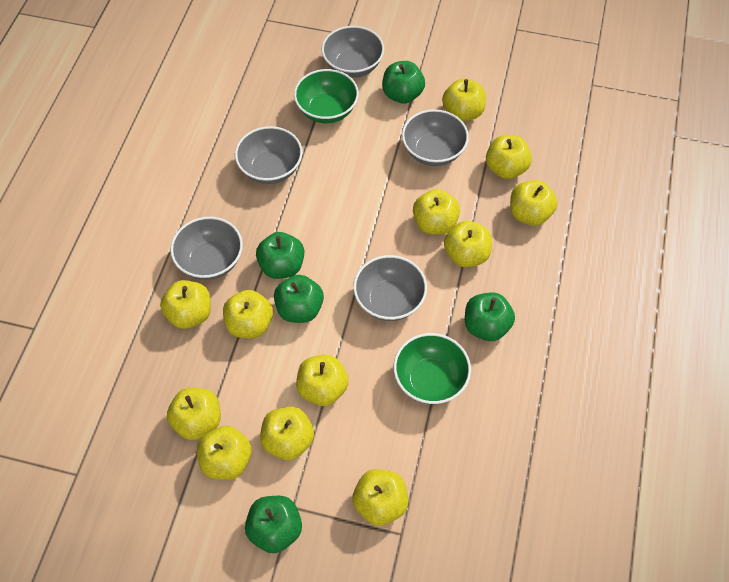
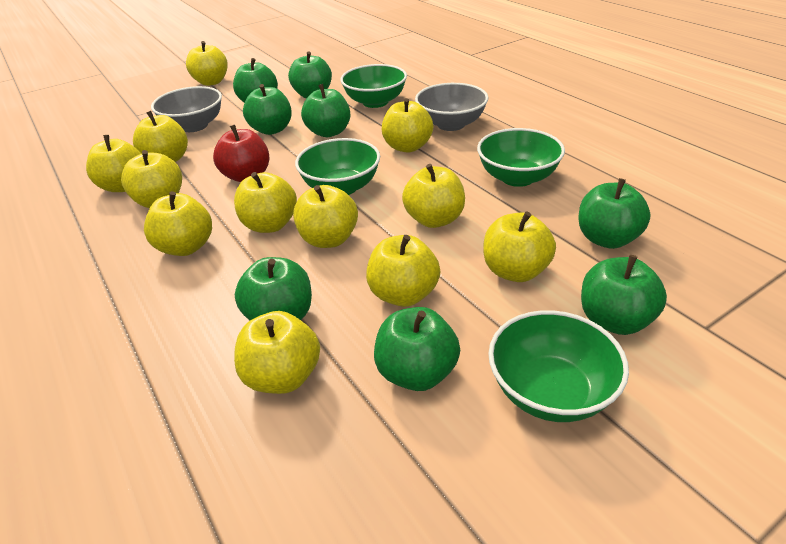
green apple: [245,496,302,553] [256,232,304,279] [274,275,324,323] [382,61,425,104] [465,292,515,341] = 5 -> [233,58,278,103] [235,257,312,320] [243,84,292,135] [288,52,332,98] [301,84,350,137] [374,307,460,391] [578,178,651,249] [581,255,667,335] = 8
green bowl: [294,69,359,123] [394,333,471,404] = 2 -> [295,138,380,195] [340,64,407,108] [477,128,565,187] [488,310,629,422] = 4
grey bowl: [170,217,243,280] [235,126,302,184] [322,26,384,78] [353,255,427,321] [402,109,469,166] = 5 -> [151,86,222,132] [415,83,488,131] = 2
red apple: none = 0 -> [213,125,269,182] = 1

